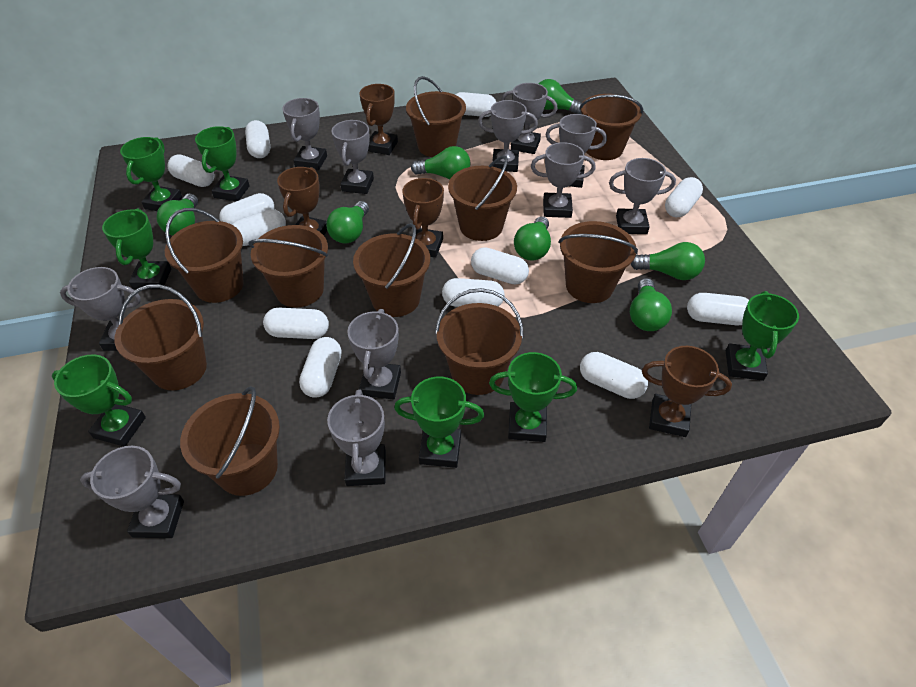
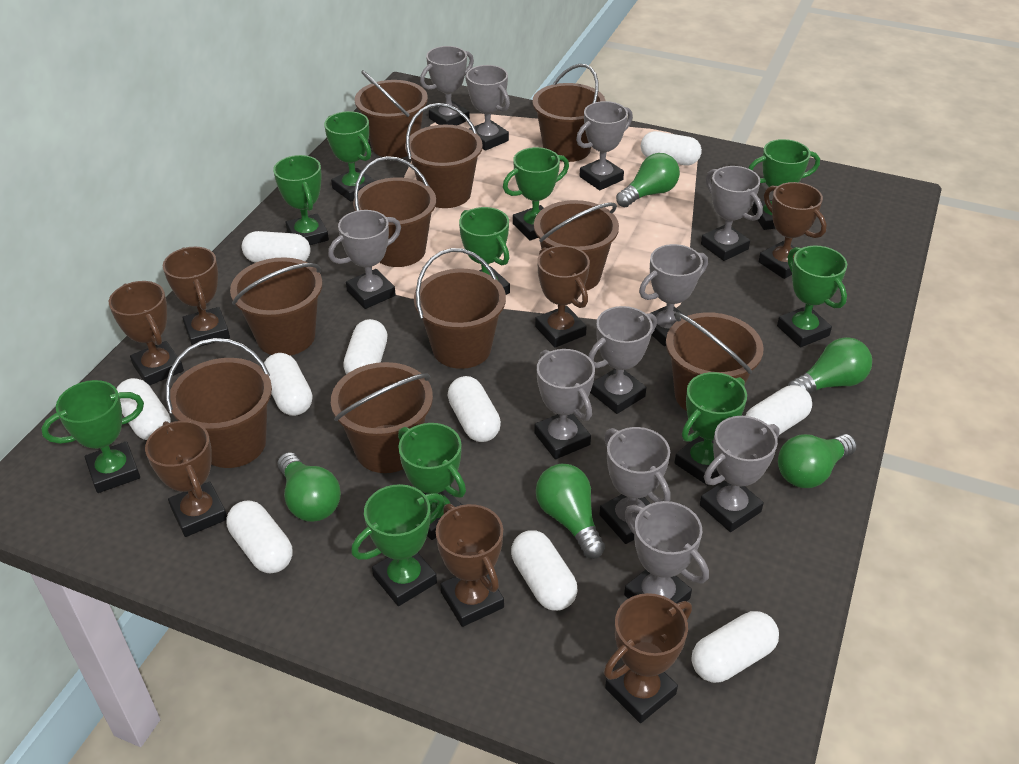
brown trophy: [277,167,327,235] [359,84,398,155] [402,178,444,258] [642,346,732,437] = 4 -> [109,281,184,386] [145,421,227,537] [163,247,230,347] [436,504,504,627] [535,246,590,348] [604,593,692,723] [759,182,827,279] = 7
green light bulb: [157,193,198,236] [326,201,369,244] [411,146,470,179] [514,217,551,261] [539,79,582,114] [630,278,672,331] [631,242,705,280] = 7 -> [278,452,341,522] [536,464,605,559] [616,153,680,207] [778,434,857,488] [788,337,872,394] = 5
green trophy: [52,354,146,446] [102,209,171,290] [120,137,182,211] [195,126,250,201] [394,377,484,468] [489,352,577,442] [726,291,799,381] = 7 -> [41,380,144,493] [273,155,329,245] [324,111,375,202] [351,484,445,606] [398,423,466,540] [459,207,510,295] [503,147,569,241] [674,372,747,486] [748,139,820,230] [777,246,847,347] = 10
white capsule: [168,154,214,187] [219,193,274,224] [232,209,286,246] [245,120,270,158] [263,308,329,339] [299,337,342,398] [442,278,505,307] [455,92,496,117] [471,247,529,285] [580,352,648,399] [665,177,703,217] [687,293,749,325] = 12 -> [116,378,171,440] [227,500,293,573] [242,231,310,263] [264,353,312,416] [343,319,388,374] [447,376,501,442] [511,530,578,611] [641,131,702,165] [692,611,779,683] [745,385,812,435] = 10

